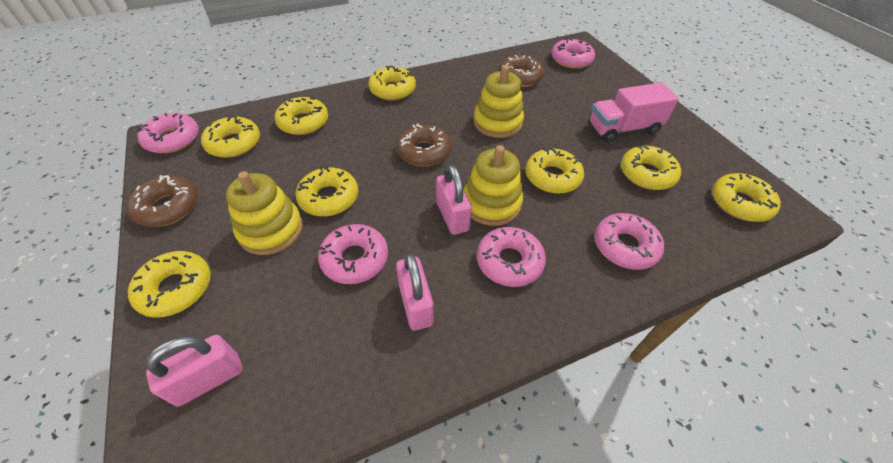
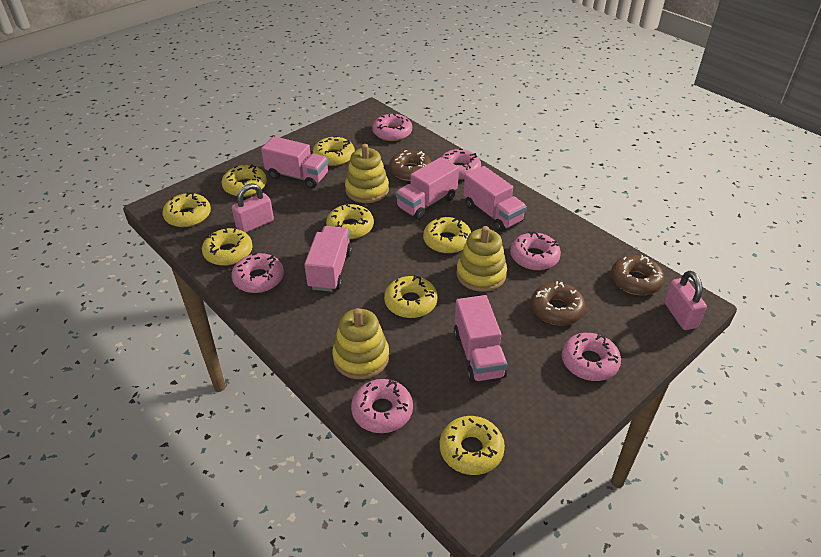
pink donut: [137,113,199,153] [318,224,388,284] [477,227,546,287] [551,38,595,69] [595,213,664,270] = 5 -> [231,253,284,293] [351,379,413,433] [372,114,412,141] [441,149,481,180] [510,231,561,270] [562,333,621,381] = 6
pink padlock: [146,335,243,407] [396,253,434,331] [436,164,472,235] = 3 -> [232,183,274,233] [664,271,707,330] = 2
pink truck: [589,82,679,142] = 1 -> [261,136,329,189] [304,226,353,292] [396,157,459,220] [454,295,507,383] [464,166,527,232] = 5

